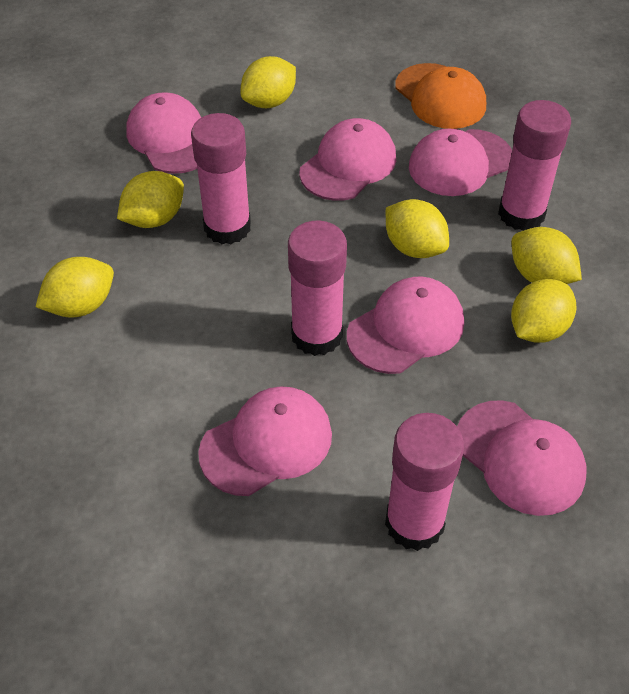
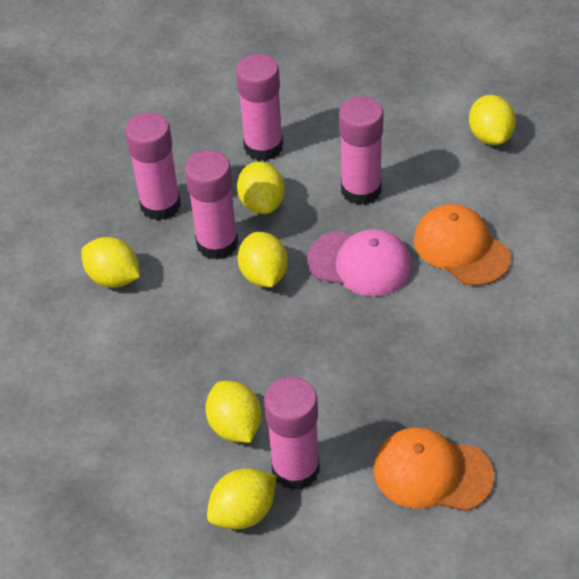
orange cap: [395,63,486,129] = 1 -> [374,427,494,511] [414,204,511,286] = 2
pink cap: [126,92,201,174] [198,386,332,496] [299,118,396,201] [347,277,464,374] [409,129,512,196] [457,400,587,516] = 6 -> [307,229,412,297] = 1
pink glue stick: [191,113,251,244] [288,221,347,356] [385,413,464,551] [498,100,571,231] = 4 -> [125,112,181,221] [184,150,238,260] [236,54,283,161] [264,377,320,490] [339,96,384,205] = 5

